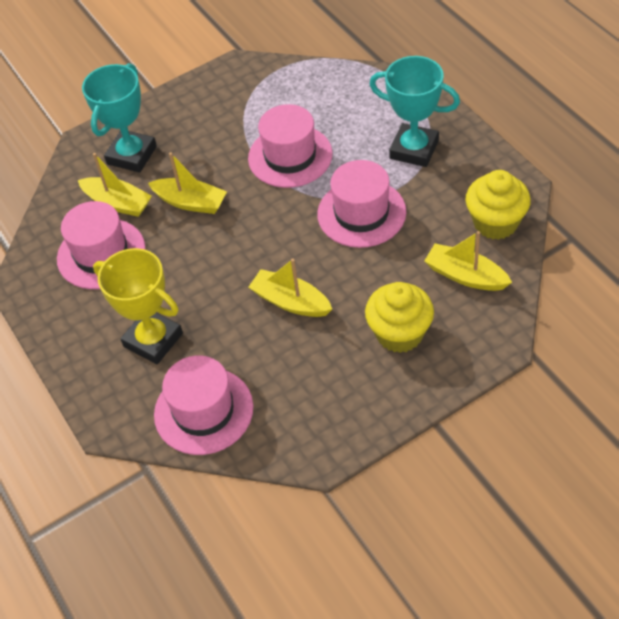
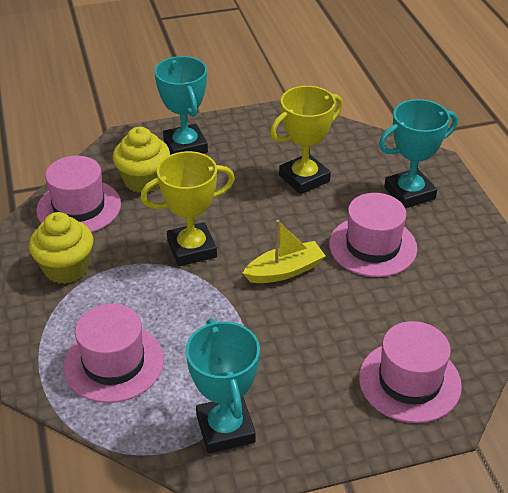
turquoise trophy: [82,63,157,173] [369,56,460,167] = 2 -> [154,56,208,154] [186,319,260,454] [379,99,458,209] = 3
yellow boat: [78,153,152,217] [148,152,227,214] [248,258,332,317] [424,231,512,291] = 4 -> [243,220,325,283] = 1
yellow trophy: [93,248,183,364] = 1 -> [140,151,235,266] [270,86,343,194] = 2

